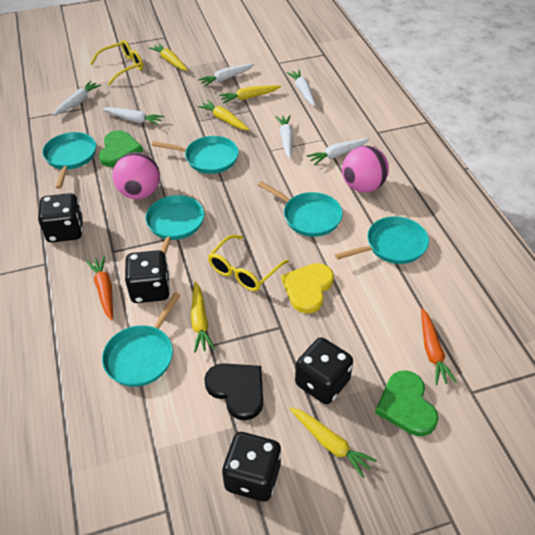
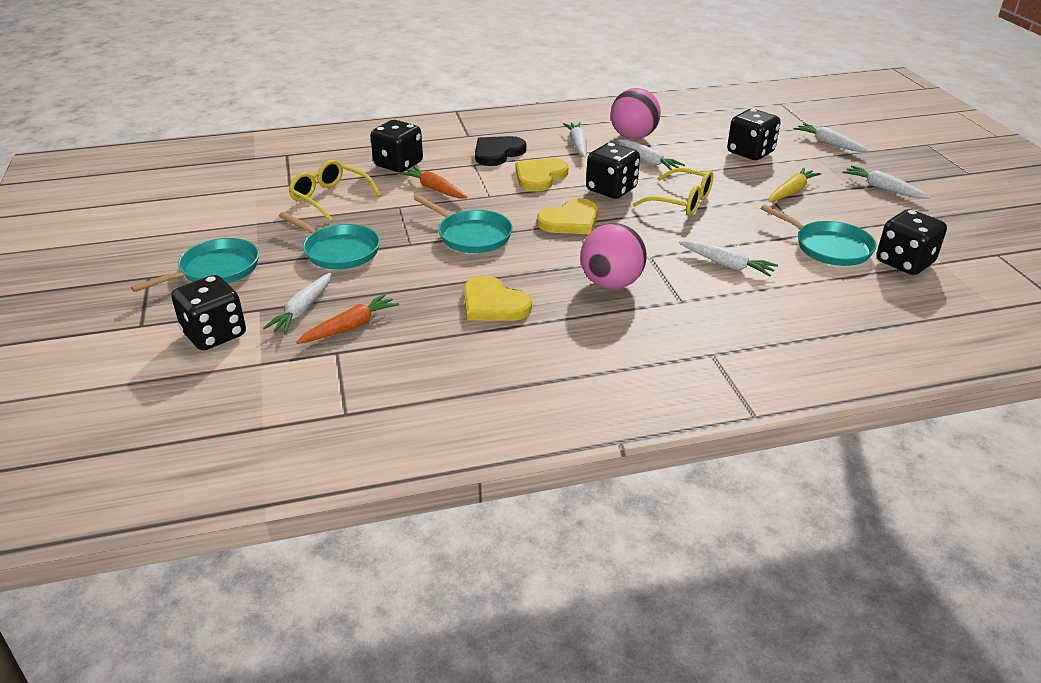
black dice: [38,193,83,242] [125,250,170,303] [222,432,281,502] [295,337,353,404] = 4 -> [171,275,246,350] [370,120,423,172] [586,143,640,199] [727,109,781,160] [876,209,947,275] = 5
green heart: [99,130,143,167] [375,370,439,436] = 2 -> none = 0
turquoise pan: [42,132,96,189] [102,293,181,387] [145,195,204,255] [152,136,239,174] [258,181,343,237] [335,216,429,264] = 6 -> [131,238,259,292] [279,212,380,269] [414,195,513,253] [760,204,876,266] = 4
yellow carrot: [149,43,188,71] [191,281,215,353] [197,100,250,130] [219,85,281,104] [290,407,377,478] = 5 -> [769,168,821,202] = 1
yellow heart: [281,263,334,314] = 1 -> [463,275,532,321] [516,158,568,192] [537,198,598,234] = 3

